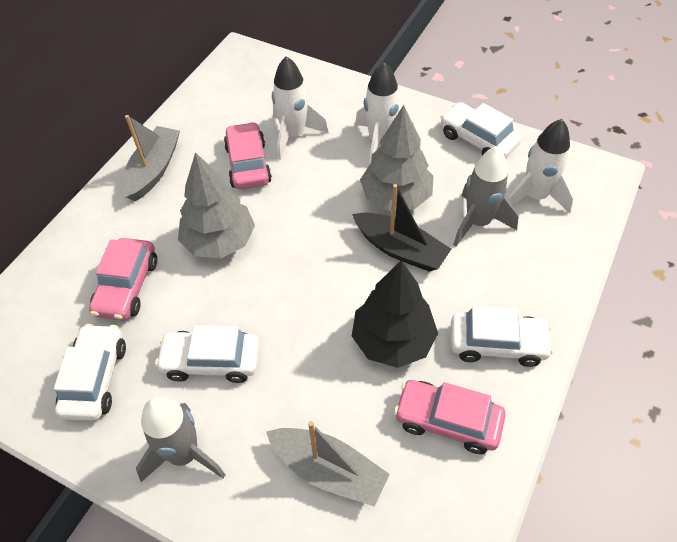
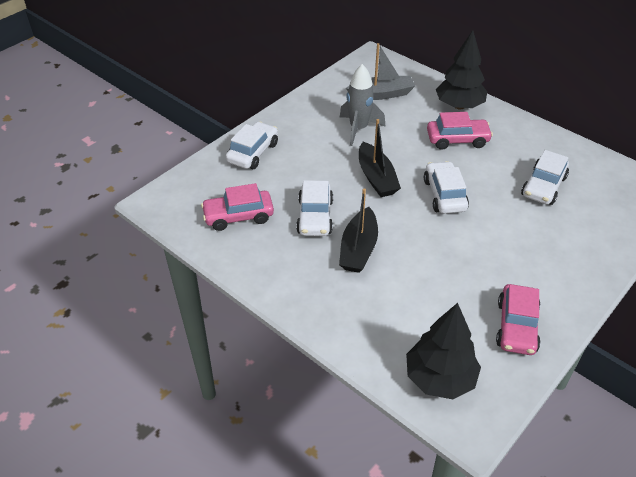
black boat: [352,184,451,272] = 1 -> [339,188,378,273] [359,119,401,197] = 2
black tree: [352,260,438,368] = 1 -> [406,303,481,399] [436,30,487,109] = 2
grey boat: [122,115,180,201] [266,421,390,507] = 2 -> [346,43,415,100] = 1
grey rocket: [136,397,225,482] [453,146,519,246] = 2 -> [340,64,386,146] = 1
grey tree: [178,152,255,258] [360,105,433,211] = 2 -> none = 0
white rocket: [272,56,329,160] [355,62,414,165] [507,119,574,213] = 3 -> none = 0

